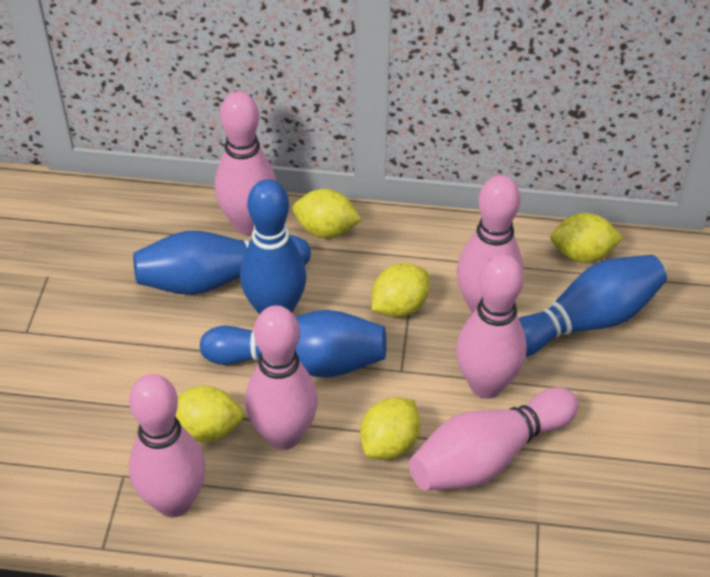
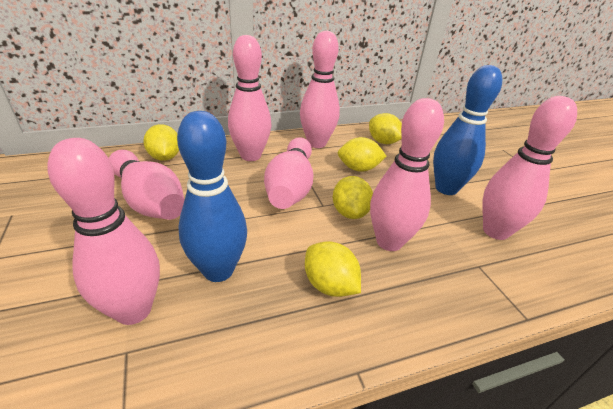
blue bowling pin: [133,231,311,295] [200,310,387,378] [240,179,307,315] [519,255,667,357] = 4 -> [177,111,247,282] [433,65,502,195] = 2
pink bowling pin: [129,374,205,517] [215,91,276,235] [245,305,318,450] [409,387,579,491] [456,254,527,399] [457,175,523,314] = 6 -> [47,138,160,325] [109,150,184,220] [228,35,272,161] [264,137,313,209] [300,31,340,148] [370,98,444,251] [482,96,577,240] = 7

